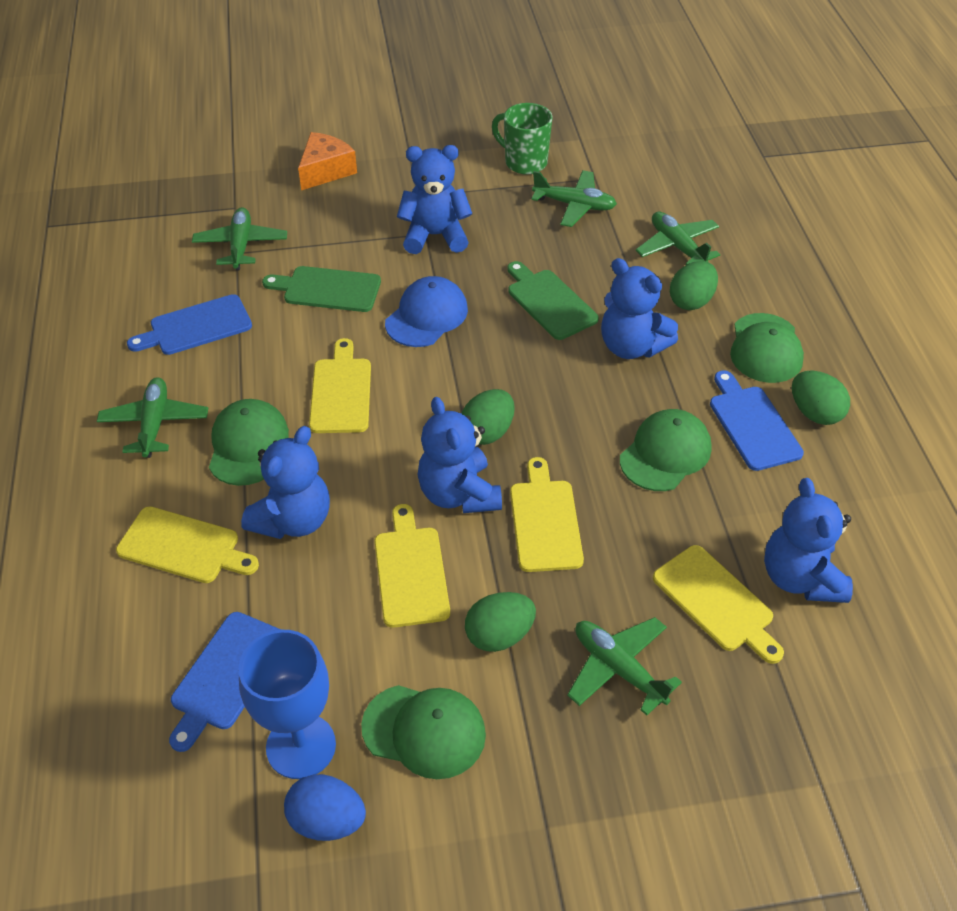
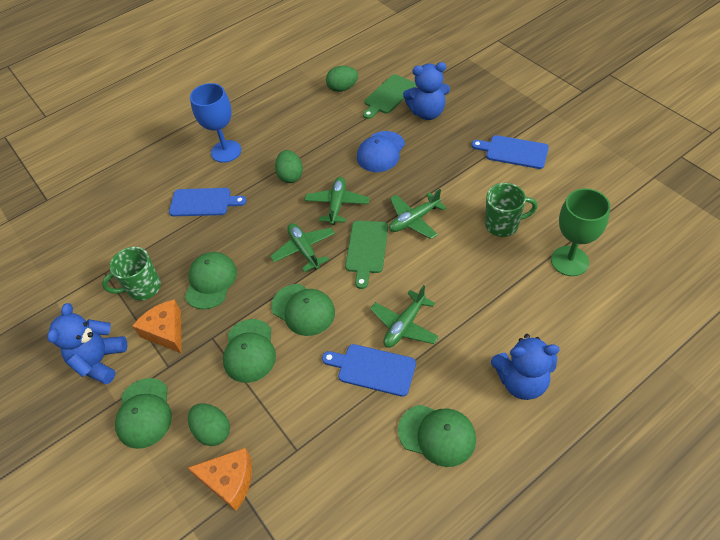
blue egg: [284,774,366,841] = 1 -> none = 0
blue teddy bear: [241,426,330,539] [397,145,473,254] [418,397,502,513] [601,258,678,359] [764,478,853,603] = 5 -> [47,303,127,384] [403,62,450,120] [491,334,560,400] = 3
green cap: [209,399,289,486] [361,685,486,779] [620,409,712,491] [730,313,804,383] = 4 -> [115,378,172,449] [185,252,237,309] [223,319,276,383] [271,284,335,336] [398,405,476,467] = 5
green egg: [461,389,515,445] [465,592,536,652] [670,261,718,310] [792,371,850,425] = 4 -> [188,403,230,446] [275,150,303,183] [326,66,358,92] = 3
green goblet: none = 0 -> [551,188,610,276] = 1
green mug: [492,103,552,175] = 1 -> [102,247,161,301] [485,183,538,237] = 2
green plane: [97,377,208,458] [192,207,287,271] [531,170,617,227] [567,617,682,716] [636,211,720,265] = 5 -> [270,223,335,272] [304,177,370,225] [370,285,439,348] [389,189,446,239] = 4
orange cheese: [298,132,357,190] = 1 -> [133,300,182,353] [188,448,252,511] = 2
yellow cutting board: [116,506,259,583] [309,338,371,433] [374,504,450,628] [510,457,584,572] [653,545,784,664] = 5 -> none = 0

